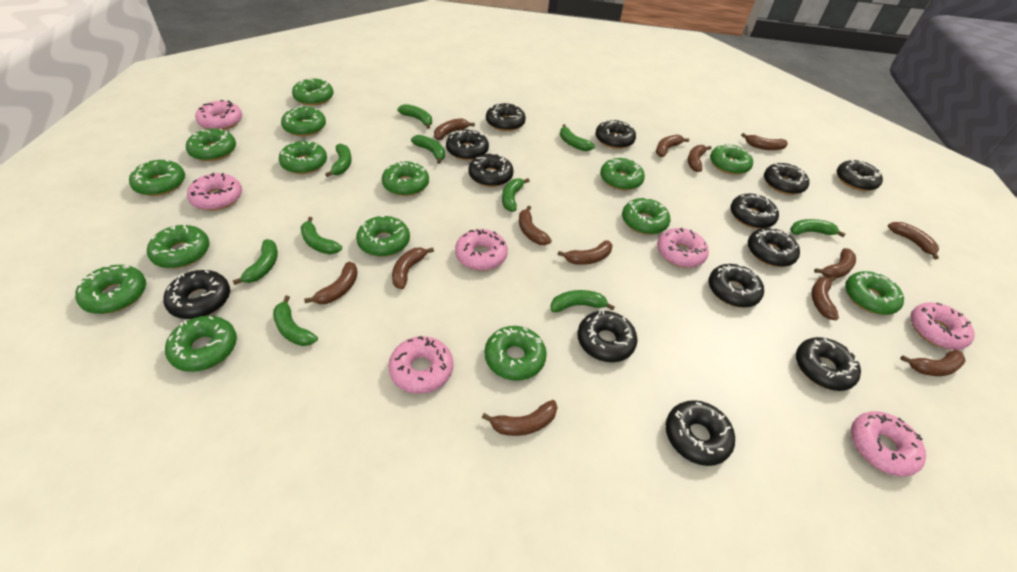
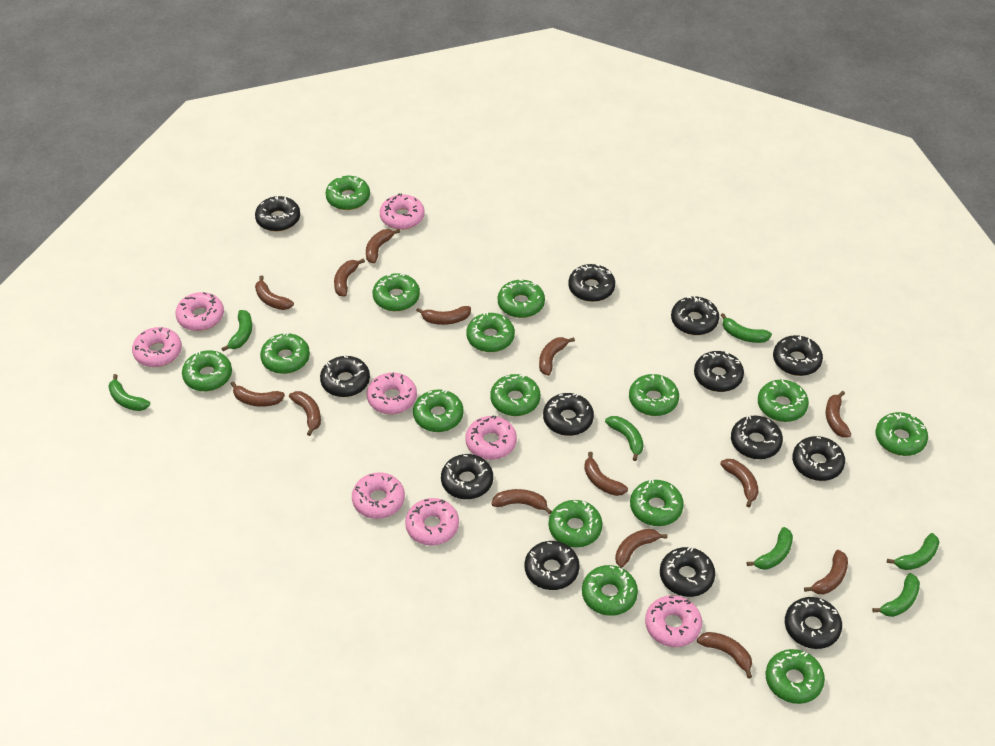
brown banana: [304,261,358,304] [392,247,434,289] [434,118,475,140] [482,400,558,436] [519,206,552,245] [558,240,613,265] [656,135,689,157] [688,145,711,172] [741,133,788,150] [812,276,839,320] [814,248,856,278] [888,222,939,259] [900,350,966,376] = 13 -> [231,381,285,407] [255,275,294,310] [289,391,321,436] [334,258,365,297] [366,229,400,263] [416,306,471,325] [491,489,552,514] [539,337,575,376] [584,452,628,496] [615,529,667,568] [697,632,752,679] [720,459,759,507] [804,550,848,594] [826,391,851,438] = 14
green banana: [233,239,278,285] [273,296,318,346] [300,217,342,254] [325,144,352,177] [397,104,432,129] [411,135,445,164] [502,178,529,212] [550,290,615,312] [560,124,595,151] [790,219,846,237] = 10 -> [108,374,150,411] [221,310,252,351] [605,416,644,461] [721,313,772,343] [747,527,793,570] [872,573,920,617] [887,533,939,570] = 7
pink donut: [187,173,242,211] [195,100,242,130] [388,336,453,394] [455,229,508,271] [657,228,709,268] [851,411,926,477] [910,302,975,350] = 7 -> [132,327,182,367] [175,292,224,331] [352,472,405,519] [367,372,417,414] [380,193,425,230] [405,498,459,545] [465,415,517,460] [645,595,702,647] = 8

